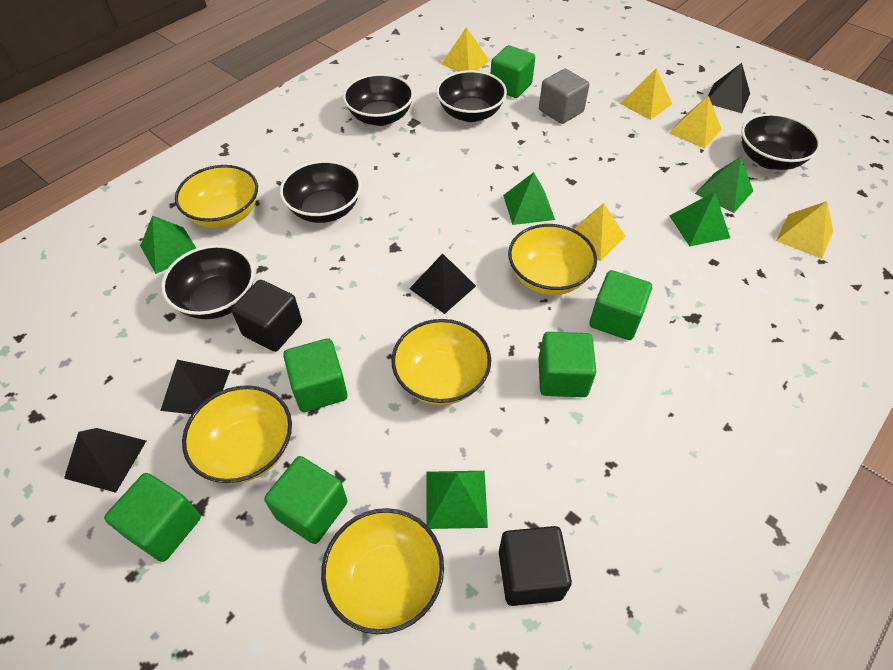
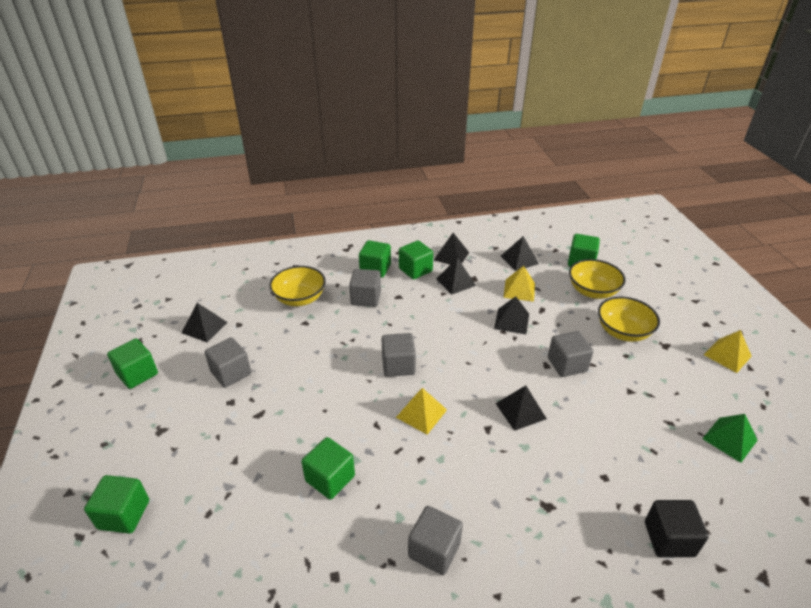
black bowl: [161,245,255,319] [280,160,361,223] [343,74,414,126] [436,70,507,122] [741,113,821,170] = 5 -> none = 0
black cube: [231,280,302,352] [499,526,572,606] = 2 -> [645,500,709,557] = 1
black pyramid: [64,428,146,493] [160,360,230,414] [409,253,476,314] [708,63,750,113] = 4 -> [182,303,228,342] [434,233,469,265] [436,258,476,295] [494,296,529,334] [495,385,547,431] [501,236,539,271] = 6
green pyramid: [140,215,196,274] [427,471,488,529] [503,172,555,225] [670,192,730,246] [695,157,753,213] = 5 -> [702,414,758,463] = 1
grey cube: [539,69,589,124] = 1 -> [205,337,251,388] [349,269,381,307] [381,333,416,377] [408,506,463,575] [548,331,594,377] = 5
yellow bowl: [175,165,258,228] [182,385,292,483] [321,508,444,634] [391,319,491,405] [508,224,597,295] = 5 -> [269,266,326,306] [569,259,626,299] [598,297,660,342] = 3
yellow pyramid: [441,27,490,72] [574,203,626,261] [620,68,672,120] [669,95,721,149] [776,201,833,259] = 5 -> [396,388,447,435] [503,266,535,302] [704,330,752,373] = 3

